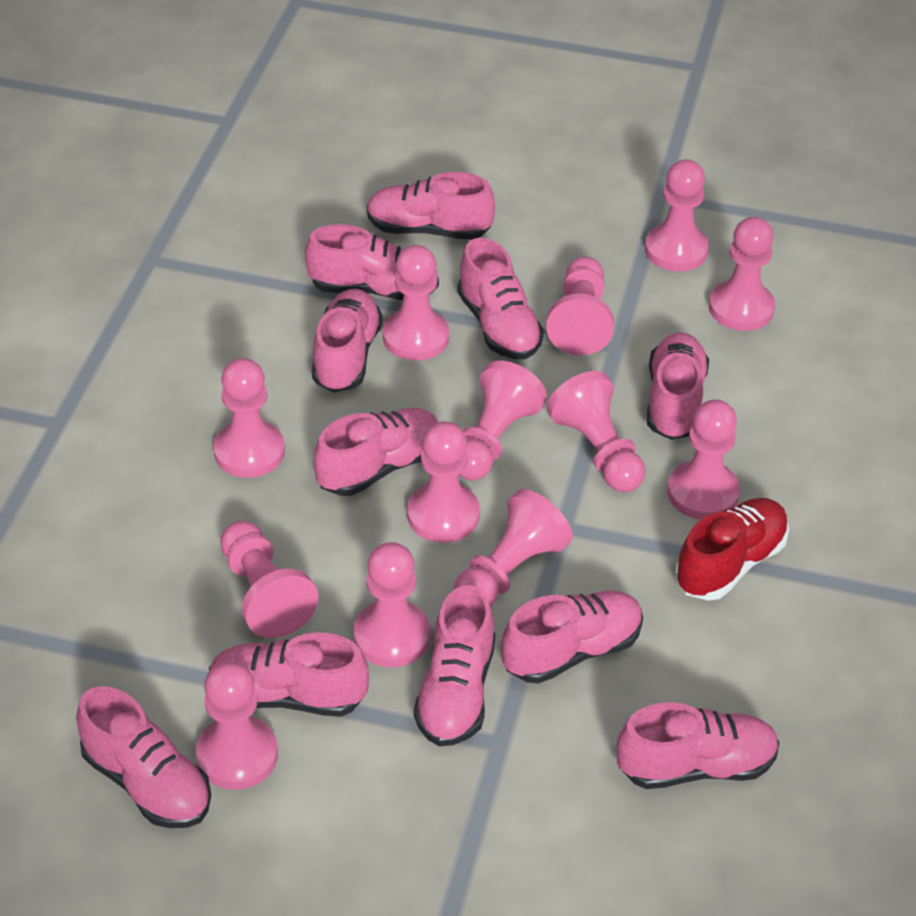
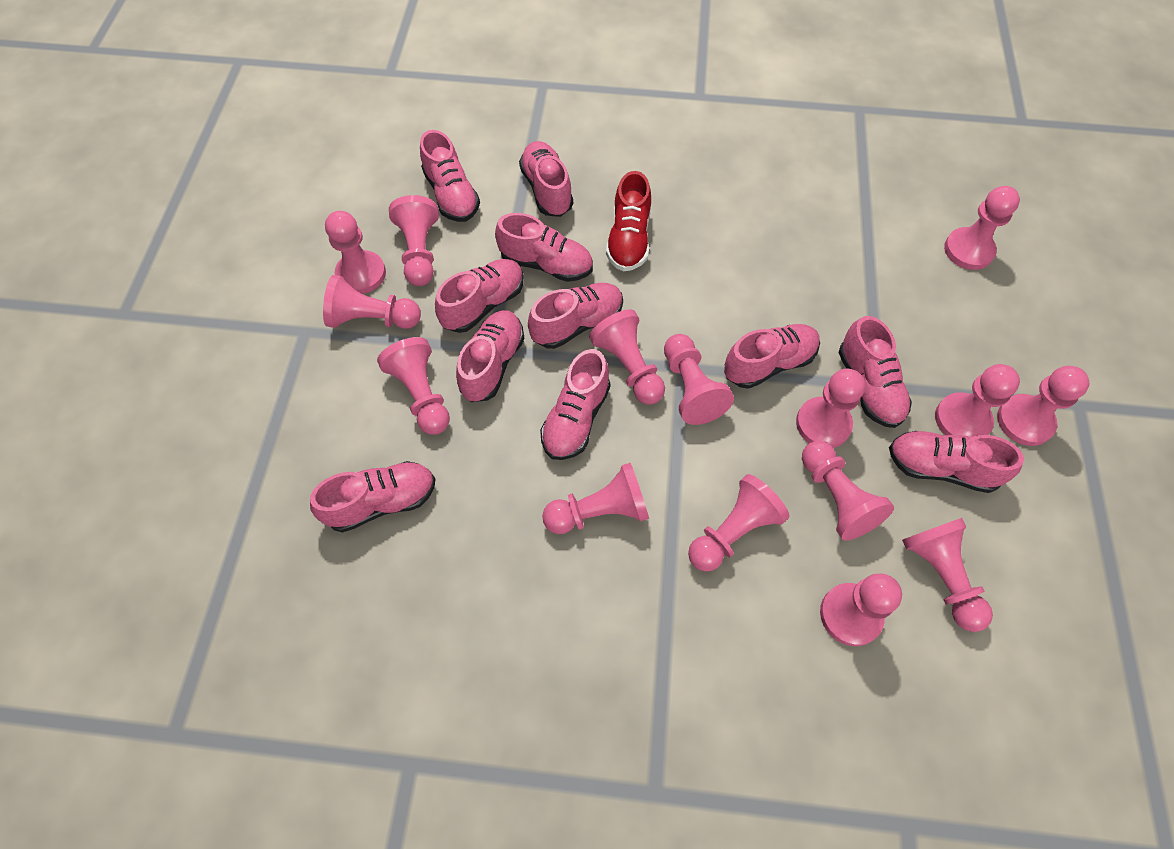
pink pawn: [196,661,278,790] [213,358,285,478] [220,521,319,638] [353,542,430,667] [383,245,449,360] [407,421,480,543] [454,489,573,606] [458,361,547,481] [546,257,614,356] [547,371,646,492] [645,159,709,272] [667,399,740,520] [709,217,775,331] = 13 -> [323,275,421,329] [325,211,386,294] [377,337,450,435] [389,195,439,286] [542,463,649,534] [589,309,665,404] [664,334,734,425] [688,474,790,572] [796,369,865,448] [802,440,894,540] [820,574,902,646] [902,518,993,632] [935,364,1020,437] [944,186,1020,270] [997,366,1089,446] = 15

